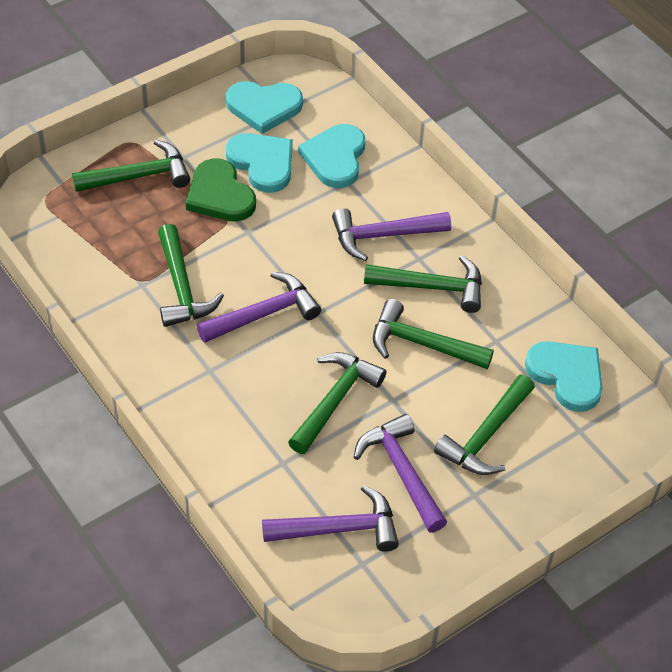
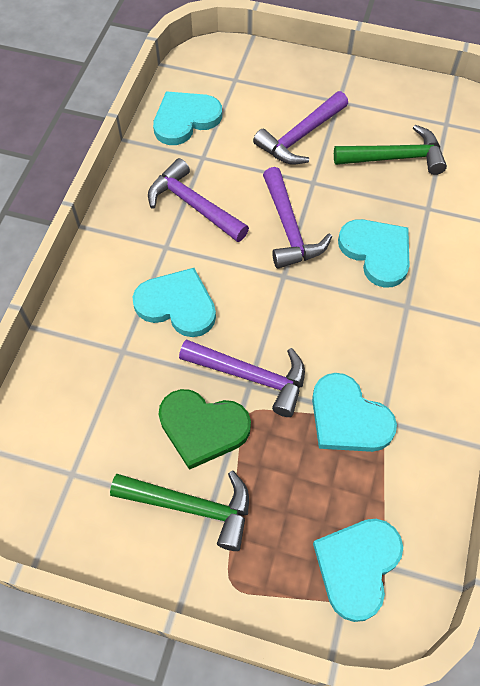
green hammer: [72,140,190,192] [158,224,224,327] [288,352,386,454] [364,255,482,313] [373,299,494,369] [434,374,535,475] = 6 -> [110,471,249,551] [334,125,447,175] = 2
turquoise heart: [226,81,303,134] [226,133,293,193] [298,124,365,188] [525,341,603,412] = 4 -> [133,268,216,337] [153,91,222,145] [312,373,397,452] [313,519,403,622] [338,219,410,288] = 5

